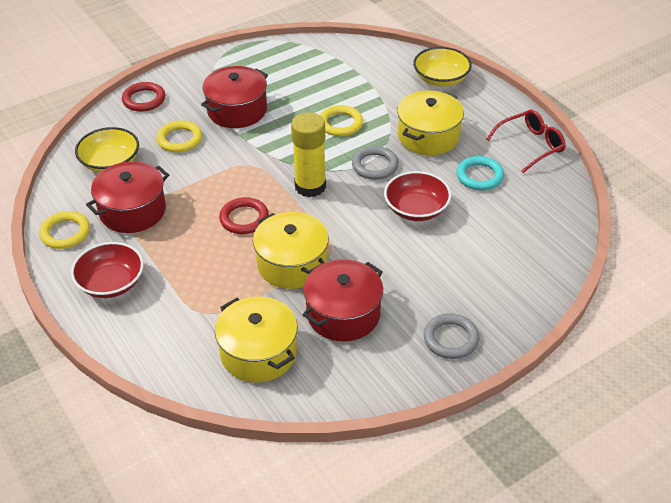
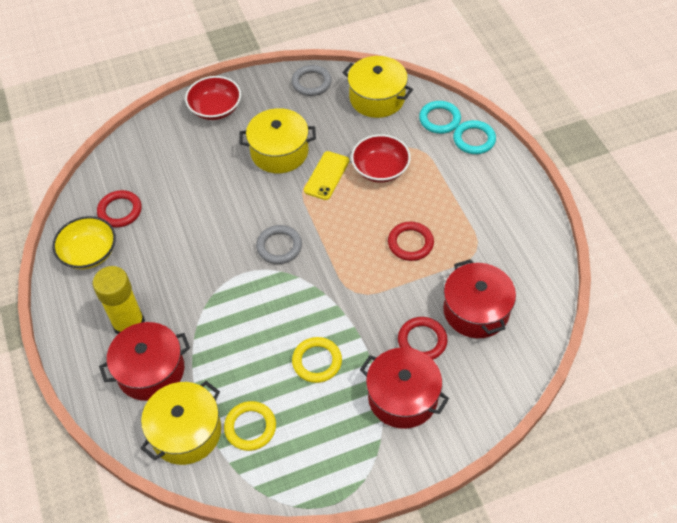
red glasses: [486,109,566,173] = 1 -> none = 0
red ring: [122,82,165,112] [219,197,269,234] = 2 -> [97,190,142,228] [388,222,434,261] [398,317,447,360] = 3
turquoise ring: [456,156,504,190] = 1 -> [419,101,461,134] [453,120,496,154] = 2
yellow bowl: [75,127,139,173] [413,47,471,86] = 2 -> [53,216,116,269] = 1
yellow phone: none = 0 -> [304,151,349,200] = 1
yellow ring: [39,211,90,249] [156,120,202,152] [320,105,363,136] = 3 -> [224,401,276,451] [292,337,342,383] = 2

